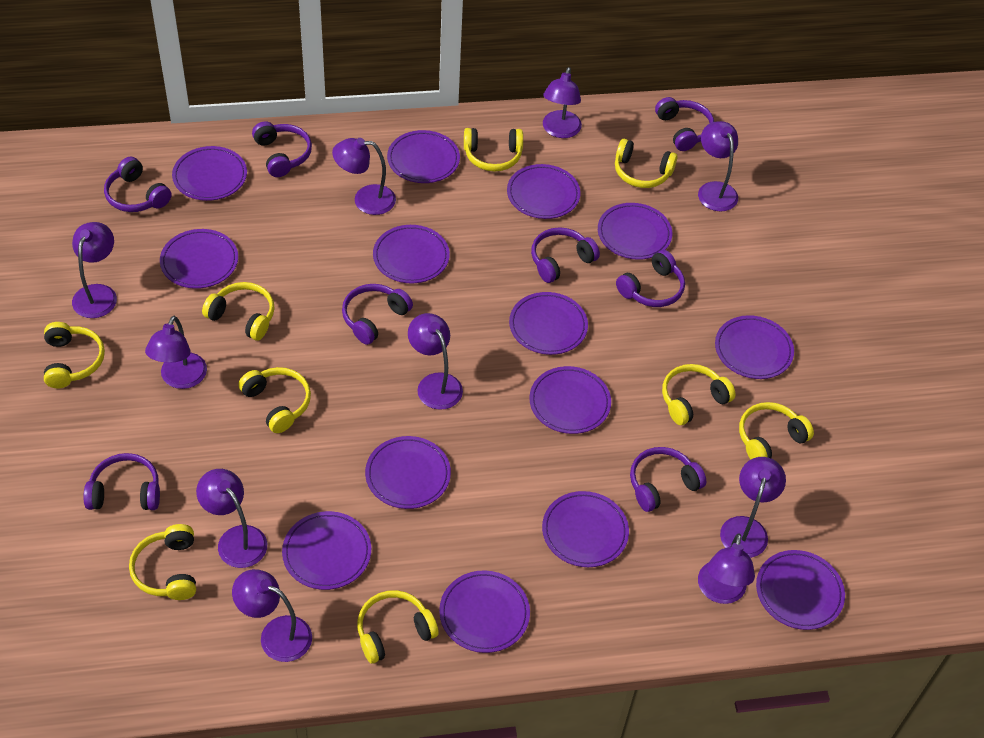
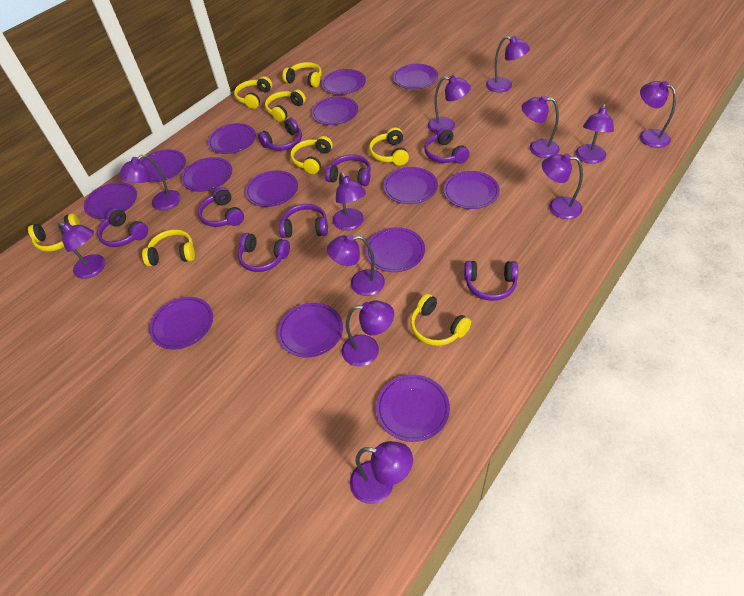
purple lamp: [72,222,117,318] [145,316,207,389] [196,469,267,568] [232,569,312,662] [332,138,396,215] [408,313,463,410] [543,67,582,138] [698,121,738,212] [698,533,755,604] [720,457,786,558] = 10 -> [57,222,105,279] [119,155,181,210] [327,234,385,296] [333,172,366,231] [342,300,394,367] [350,441,413,504] [428,75,471,134] [486,36,530,92] [522,95,560,158] [542,154,583,219] [575,104,614,164] [640,81,676,148] = 12
yellow headphones: [44,322,105,388] [129,524,196,600] [202,282,274,341] [238,367,311,433] [357,590,439,664] [464,128,523,171] [615,139,677,188] [662,364,736,425] [739,402,814,460] = 9 -> [28,214,80,252] [142,229,195,267] [234,76,272,109] [265,90,306,122] [282,62,322,88] [290,136,333,174] [369,127,409,165] [410,294,471,346] = 8

